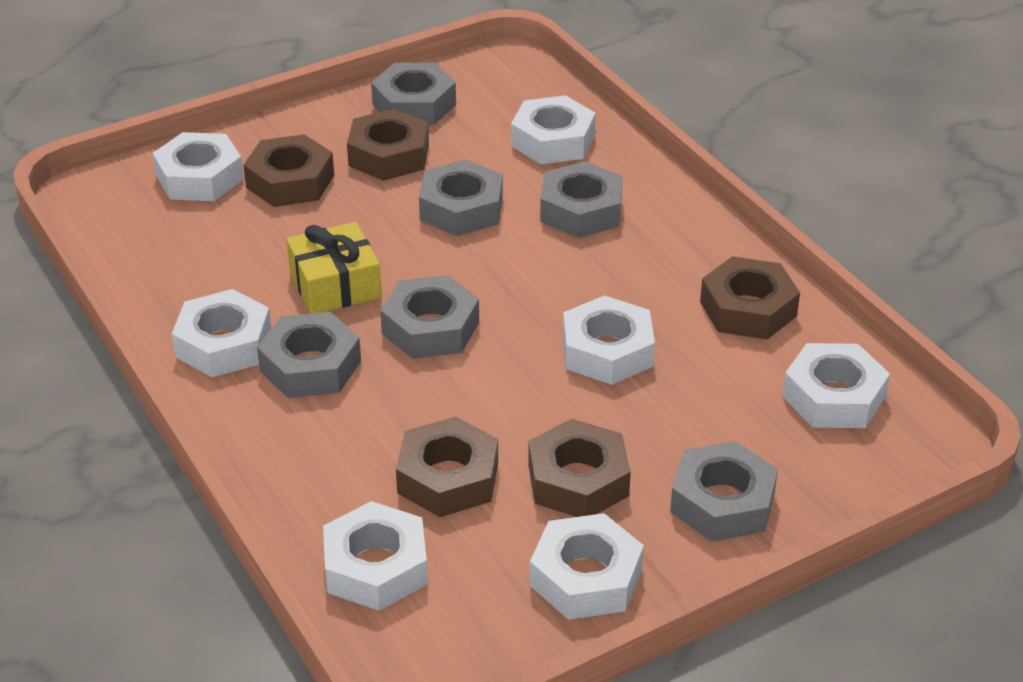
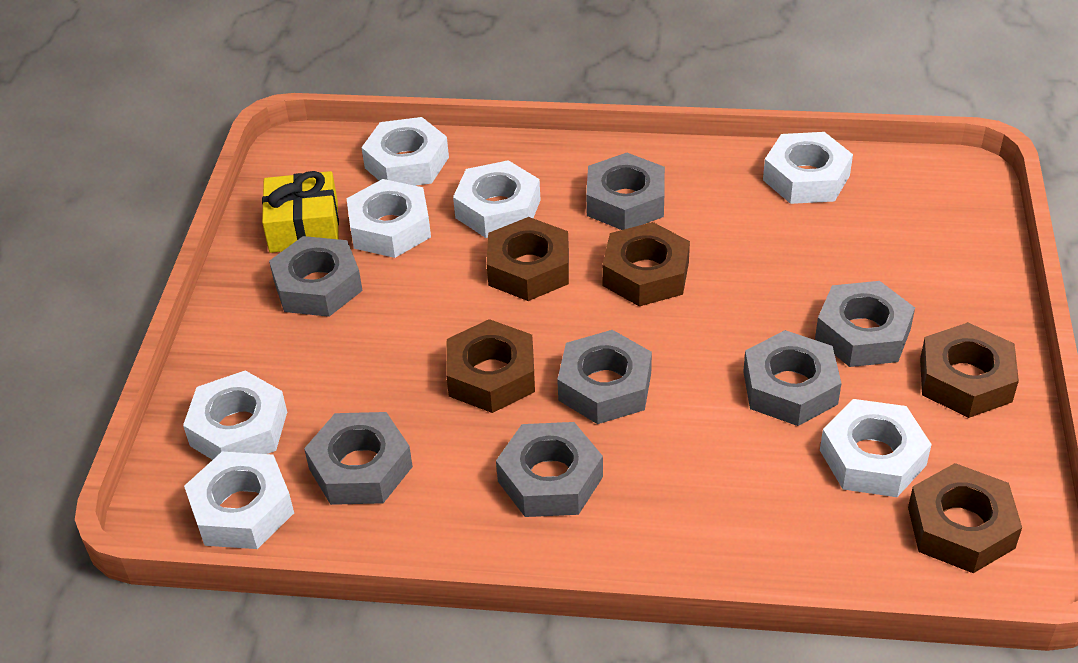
grey nut: [257,312,361,398] [371,63,456,125] [380,275,479,359] [419,160,503,236] [540,161,623,238] [670,441,778,542] = 6 -> [269,236,363,317] [304,412,413,505] [496,422,603,517] [557,330,652,424] [586,153,665,230] [743,330,841,426] [815,281,915,367] = 7

